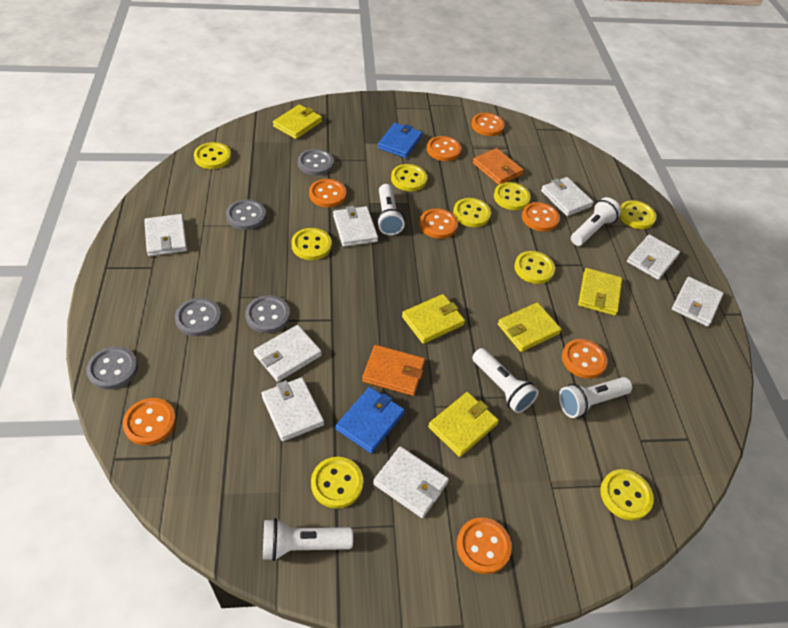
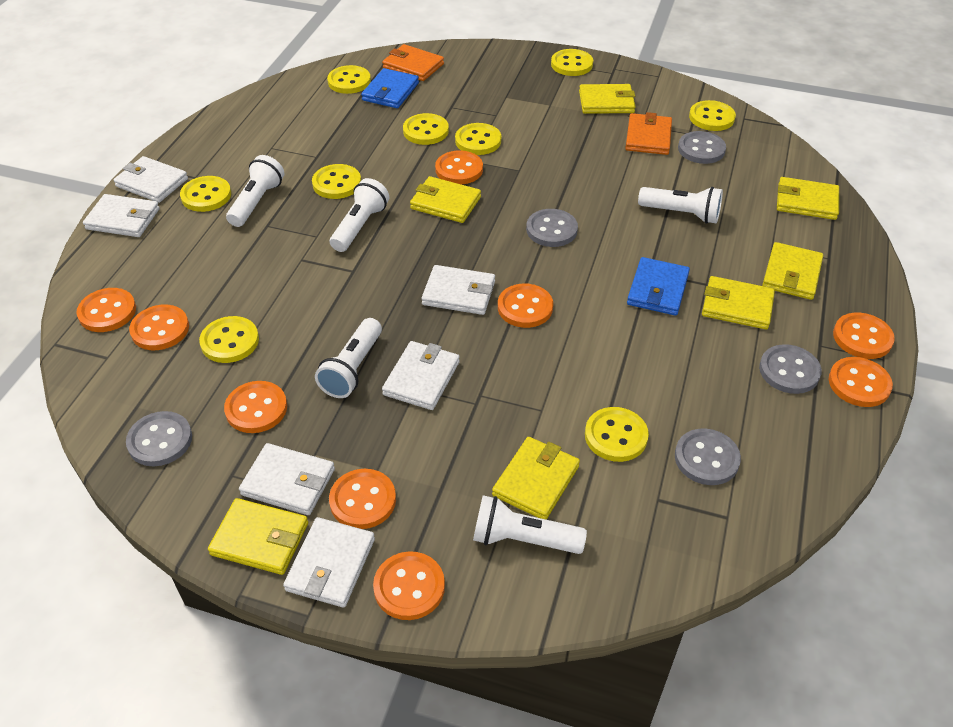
orange button: [123,398,176,445] [309,179,347,208] [419,208,458,239] [427,136,461,161] [457,517,512,574] [472,113,505,136] [522,202,560,232] [562,339,608,379] = 8 -> [76,288,136,332] [129,305,189,350] [224,381,287,433] [329,469,396,529] [373,551,445,620] [435,150,483,185] [498,284,553,328] [829,357,893,407] [833,312,895,359] = 9
white wallet: [144,214,187,256] [254,325,322,382] [261,377,324,442] [333,206,378,247] [373,446,449,518] [541,177,594,216] [627,234,680,280] [672,277,724,327] = 8 -> [83,194,160,237] [114,156,188,203] [239,443,335,515] [283,517,375,608] [382,341,460,410] [421,265,495,315] = 6
yellow wallet: [273,104,322,139] [402,294,465,344] [428,392,499,457] [498,302,562,352] [578,268,622,316] = 5 -> [208,498,308,575] [410,176,481,223] [492,437,580,520] [579,84,636,114] [702,276,775,329] [762,242,823,300] [777,177,839,220] = 7

